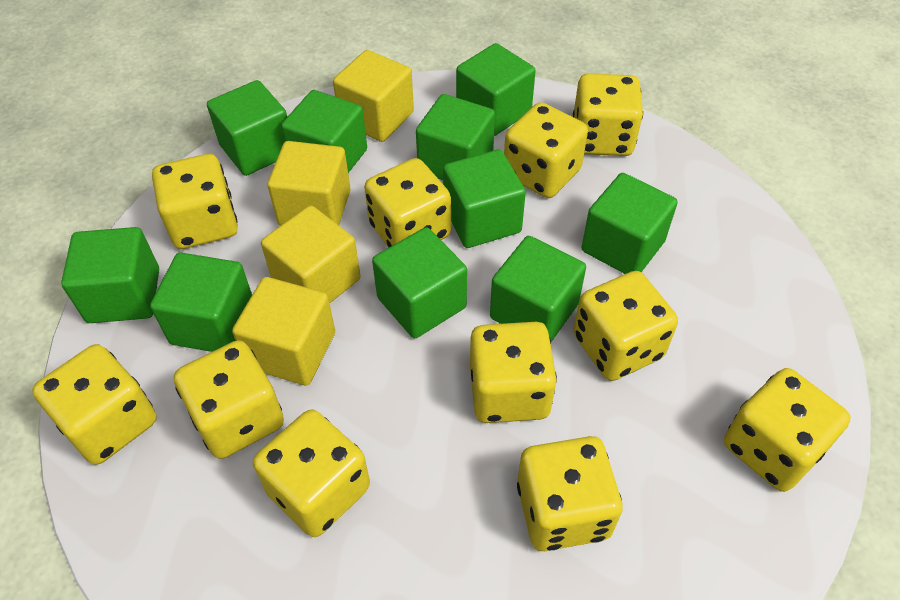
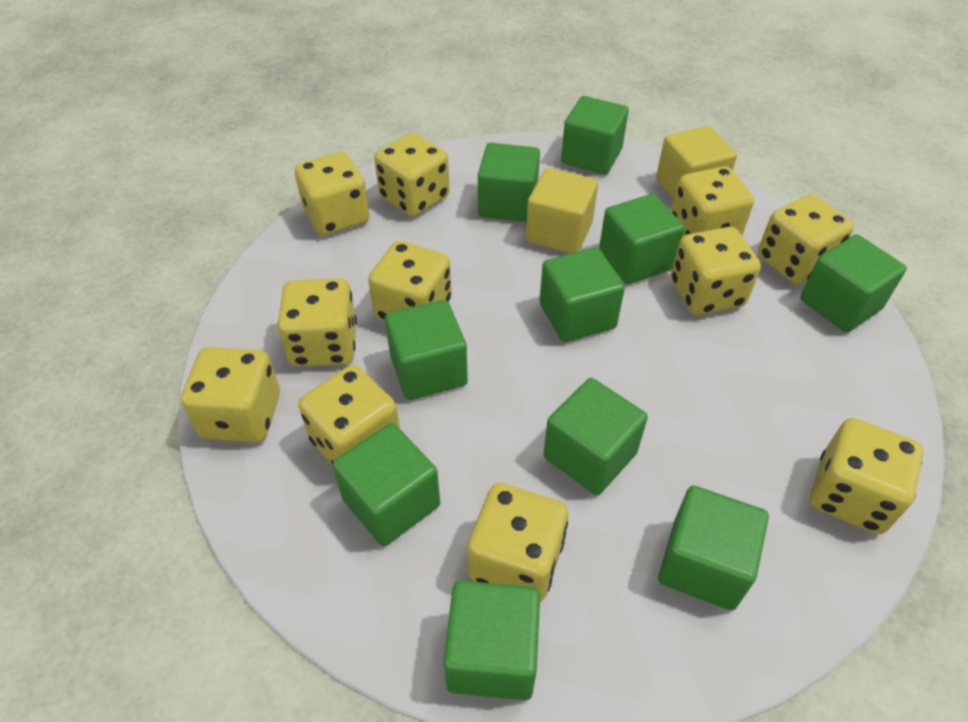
yellow cube: [232,277,335,385] [261,205,361,304] [267,141,351,226] [333,50,414,142] = 4 -> [526,168,598,253] [656,126,737,199] = 2

